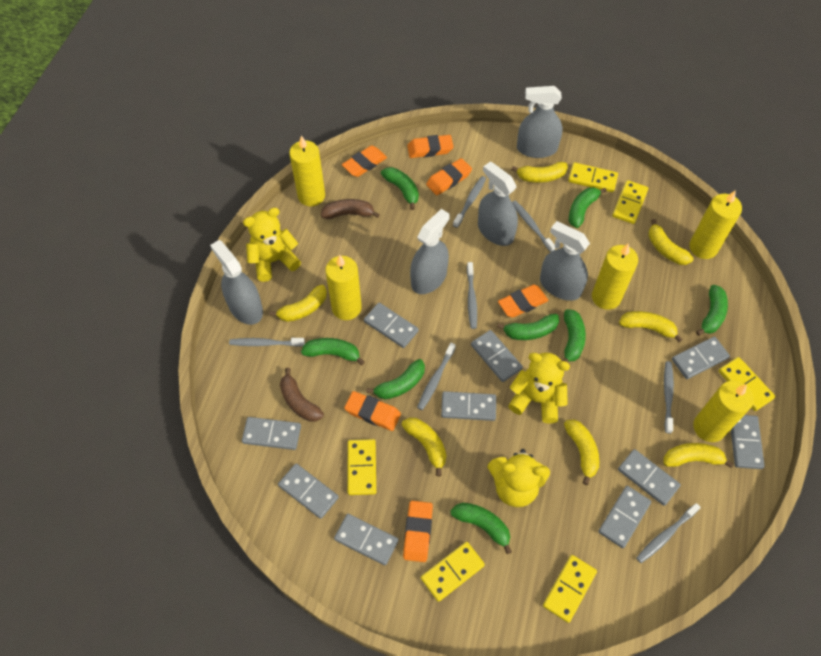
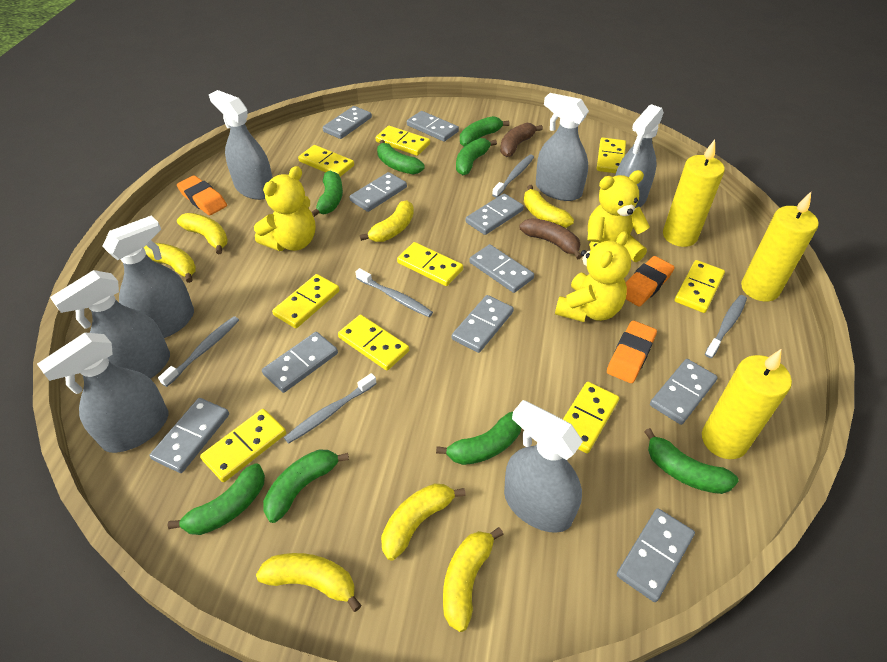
grey spray bottle: [210,240,263,325] [410,209,450,294] [478,161,518,246] [517,86,563,158] [540,221,590,301] = 5 -> [37,333,168,453] [50,270,170,379] [102,215,194,338] [209,90,272,200] [504,400,583,533] [536,93,589,201] [615,104,664,208] = 7
grey toothbrush: [229,338,305,347] [417,343,456,410] [453,176,486,228] [467,262,477,329] [512,200,555,252] [636,503,701,563] [664,361,674,433] = 7 -> [158,316,239,387] [284,373,377,444] [356,268,433,317] [492,155,534,198] [705,295,747,358] = 5
orange eraser: [342,146,387,177] [344,391,401,431] [403,501,433,562] [407,135,454,158] [426,158,472,195] [498,285,548,318] = 6 -> [177,176,227,215] [607,321,657,383] [625,256,675,307] = 3
yellow candle: [289,135,325,206] [325,254,362,320] [592,243,638,310] [689,190,742,259] [693,381,754,442] = 5 -> [663,140,725,247] [702,349,792,459] [741,192,819,302] = 3
yellow domino: [348,439,376,495] [421,542,485,602] [543,555,597,623] [568,162,618,192] [612,180,648,224] [718,357,775,411] = 6 -> [200,409,286,482] [272,274,340,328] [298,145,354,177] [338,315,409,371] [375,126,430,156] [397,242,463,286] [563,382,619,453] [596,138,626,173] [675,260,725,313] = 9

